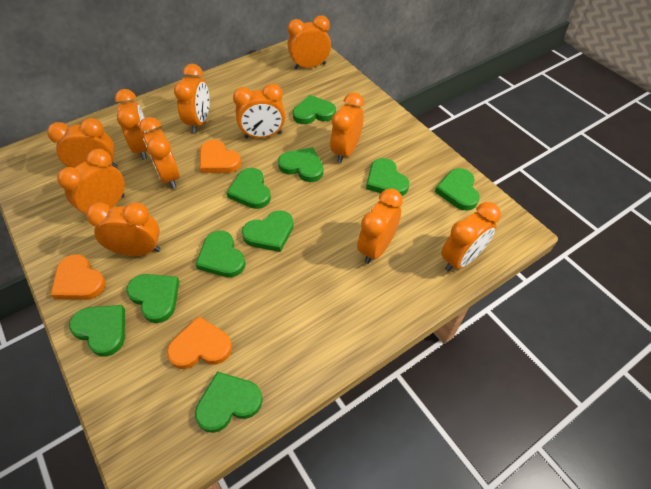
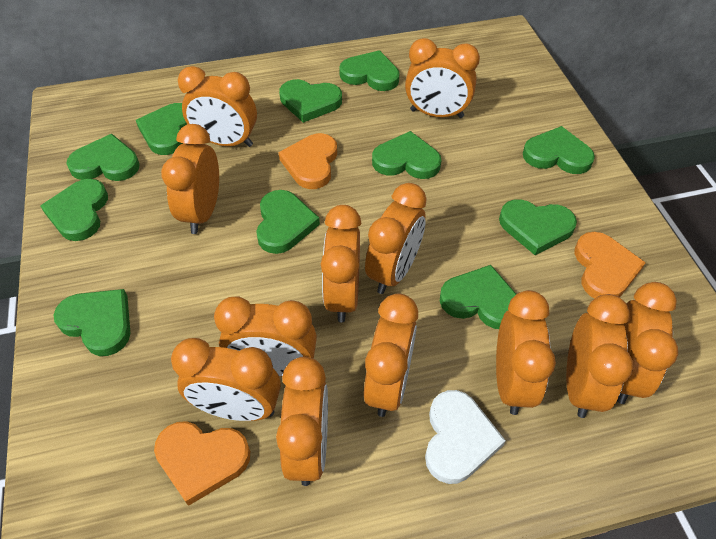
green heart: [69,305,125,357] [126,274,179,323] [195,231,246,277] [195,371,263,433] [227,168,271,209] [242,211,294,252] [278,147,324,182] [293,95,336,124] [366,158,409,196] [435,168,480,211] = 10 -> [40,179,108,241] [54,289,130,356] [66,134,139,181] [136,103,187,155] [256,190,320,254] [279,79,342,123] [339,50,400,91] [372,131,442,179] [440,265,516,329] [499,199,577,255] [523,126,595,174] = 11
orange clock: [47,118,117,168] [57,149,125,214] [86,202,160,256] [115,89,149,160] [139,117,180,189] [174,64,210,133] [233,83,285,138] [288,15,331,69] [330,92,364,163] [357,188,403,264] [441,202,501,272] = 11 -> [161,124,219,234] [171,338,281,421] [178,66,257,147] [214,296,317,377] [276,357,328,486] [321,205,361,322] [364,293,418,417] [365,183,427,294] [405,38,480,118] [496,290,556,415] [566,294,633,418] [617,282,678,404] = 12
white heart: none = 0 -> [425,390,506,484] = 1

